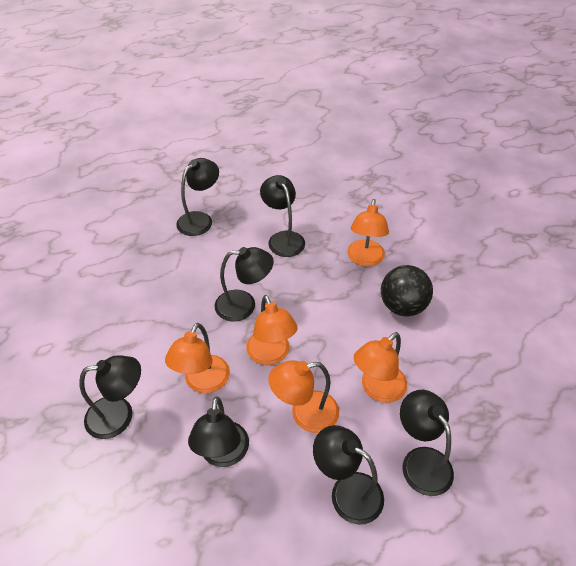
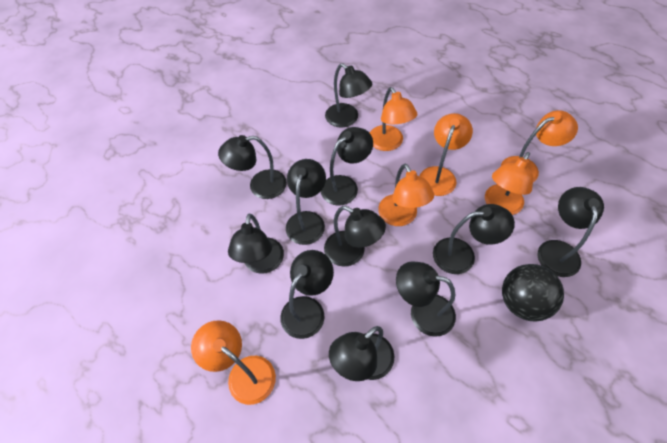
black lamp: [79,355,141,439] [176,158,219,236] [188,396,249,467] [215,247,274,322] [260,175,305,257] [313,425,384,525] [400,390,454,496] = 7 -> [218,135,287,199] [228,213,284,274] [280,250,334,339] [286,159,326,245] [321,127,373,206] [324,206,386,267] [325,63,372,127] [329,326,394,381] [396,261,456,337] [433,204,515,274] [538,187,604,277] = 11
orange lamp: [165,323,230,393] [246,295,298,365] [268,360,339,433] [347,199,389,267] [354,332,407,403] = 5 -> [191,320,276,405] [370,87,417,151] [378,164,434,226] [420,113,473,196] [485,152,533,215] [501,110,578,182] = 6

